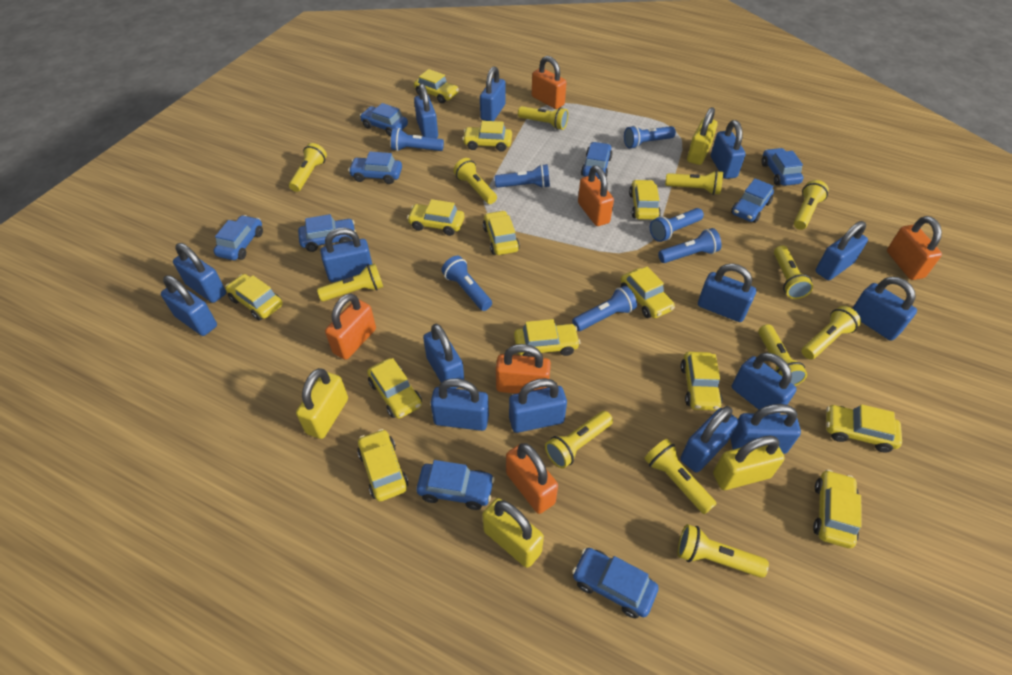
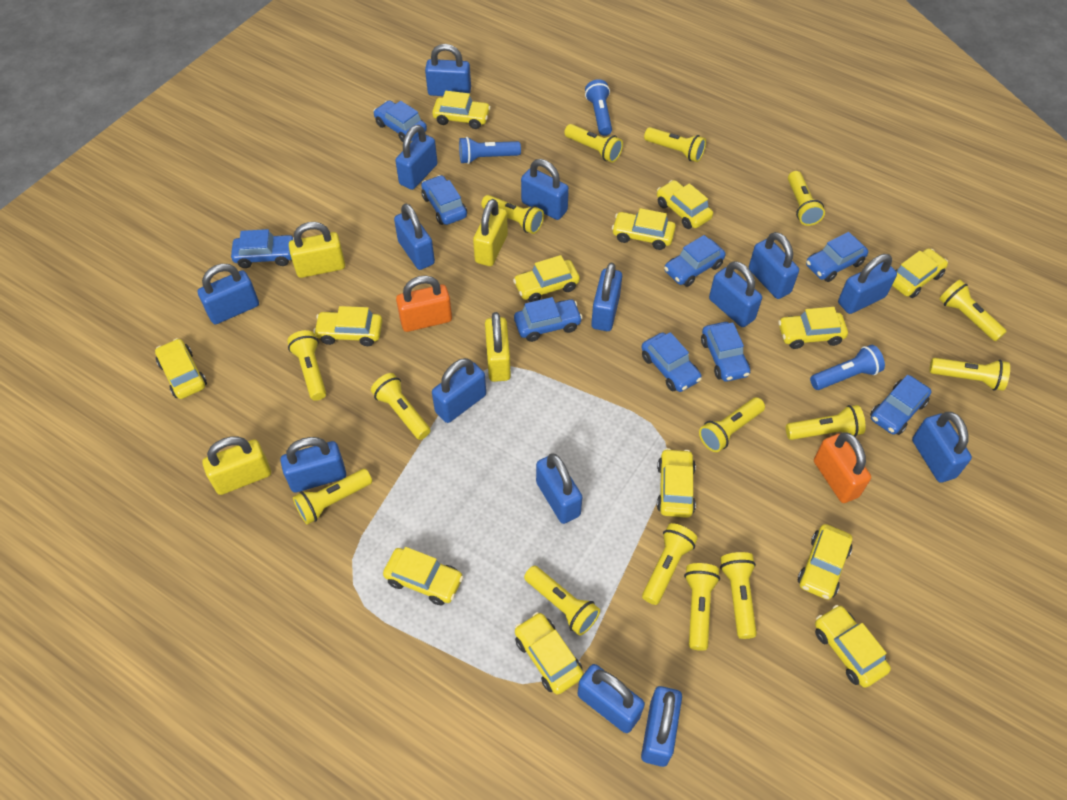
blue flashlight: [391,128,444,151] [441,256,492,311] [495,164,550,188] [572,286,637,331] [624,125,676,149] [650,208,704,242] [658,228,721,263] = 7 -> [459,137,521,164] [585,79,612,136] [810,345,885,390] = 3
orange padlock: [325,293,376,360] [496,344,551,394] [506,443,558,514] [532,56,567,109] [578,165,614,226] [887,216,942,280] = 6 -> [396,275,452,332] [814,432,871,503] = 2
yellow flashlight: [289,143,327,192] [317,264,383,302] [453,158,497,204] [518,106,568,130] [545,411,613,469] [644,439,717,514] [665,170,723,195] [678,524,769,578] [758,324,807,386] [774,245,813,299] [794,180,829,230] [802,306,861,360] = 12 -> [287,330,326,401] [293,469,372,525] [371,373,431,440] [481,195,544,234] [524,566,600,636] [564,124,623,162] [642,523,698,605] [644,127,706,162] [684,563,720,651] [699,397,765,452] [720,552,757,639] [786,405,866,440] [788,171,825,226] [929,358,1010,391] [939,280,1007,341] = 15

